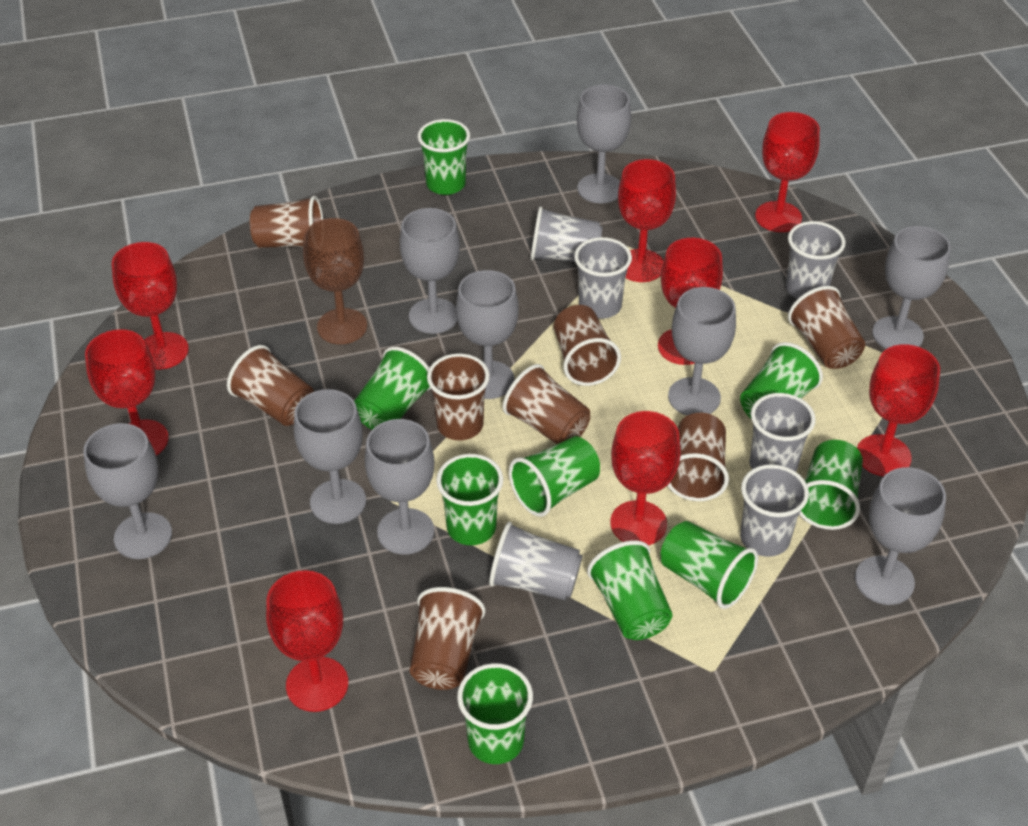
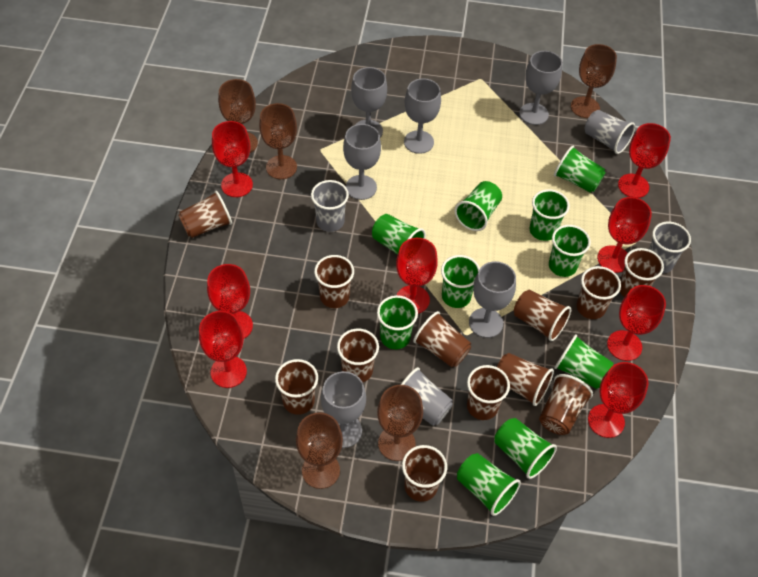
brown cup: [227,345,314,426] [250,196,323,248] [410,587,485,690] [427,354,490,440] [503,364,590,444] [554,305,621,386] [667,413,729,501] [788,286,865,369] = 8 -> [178,191,232,238] [275,359,318,415] [314,255,354,308] [337,328,379,382] [402,445,447,502] [413,311,471,367] [467,365,510,420] [497,353,554,406] [514,290,571,341] [539,374,593,435] [576,266,621,319] [620,248,664,297] = 12
brown goblet: [303,218,367,344] = 1 -> [218,79,258,153] [259,103,297,179] [296,412,343,489] [377,385,423,461] [571,44,617,118] = 5
green cup: [354,347,431,430] [418,119,470,195] [436,454,503,545] [457,663,533,764] [509,436,600,517] [587,540,673,640] [661,521,758,609] [740,342,823,418] [799,440,863,530] = 9 -> [372,214,426,255] [377,295,418,349] [441,255,480,308] [455,181,502,231] [457,453,521,516] [494,418,557,479] [529,189,570,241] [549,225,591,277] [554,146,606,193] [554,334,613,389] = 10
grey cup: [489,522,582,600] [531,206,602,262] [574,237,632,319] [740,464,809,557] [750,393,816,472] [786,221,846,299] = 6 -> [311,180,349,232] [400,367,453,426] [585,110,635,154] [649,222,691,273] = 4
grey goblet: [83,423,172,559] [294,389,366,524] [365,419,434,555] [400,208,460,334] [456,270,519,399] [577,85,631,203] [668,287,736,415] [855,467,946,605] [872,226,951,349] = 9 -> [321,371,366,448] [343,124,381,200] [351,67,387,138] [404,78,441,154] [469,261,516,338] [519,51,562,125] = 6

